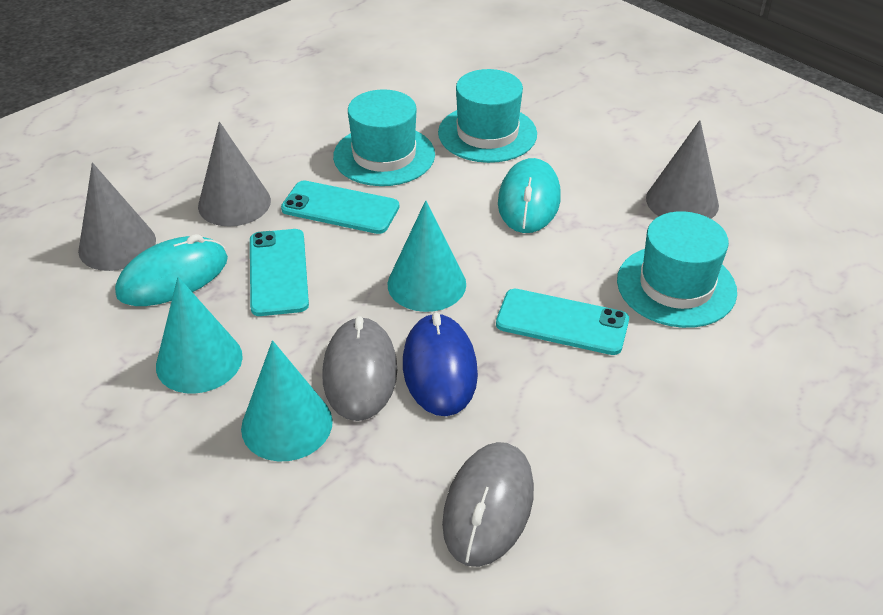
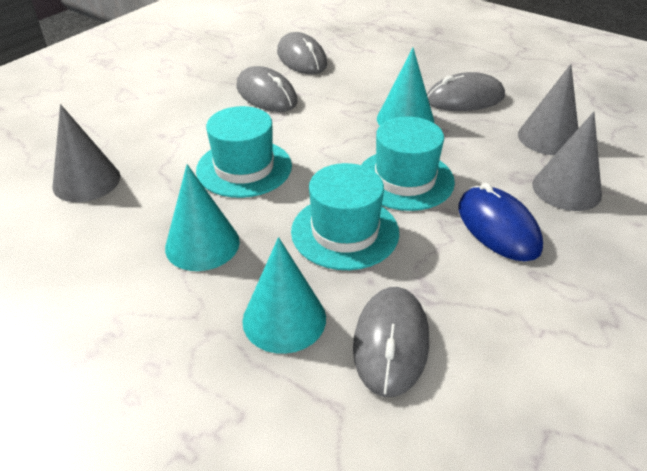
grey mouse: [322,316,397,421] [442,442,534,567] = 2 -> [236,66,298,112] [277,32,327,75] [353,287,429,397] [427,72,505,111] = 4
turquoise mouse: [115,234,228,306] [498,158,561,233] = 2 -> none = 0
turquoise phone: [250,229,309,316] [281,180,399,234] [496,289,629,355] = 3 -> none = 0

